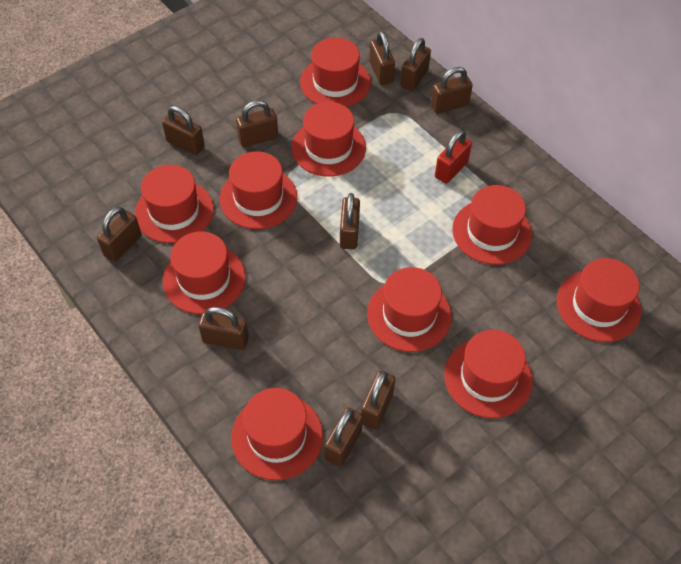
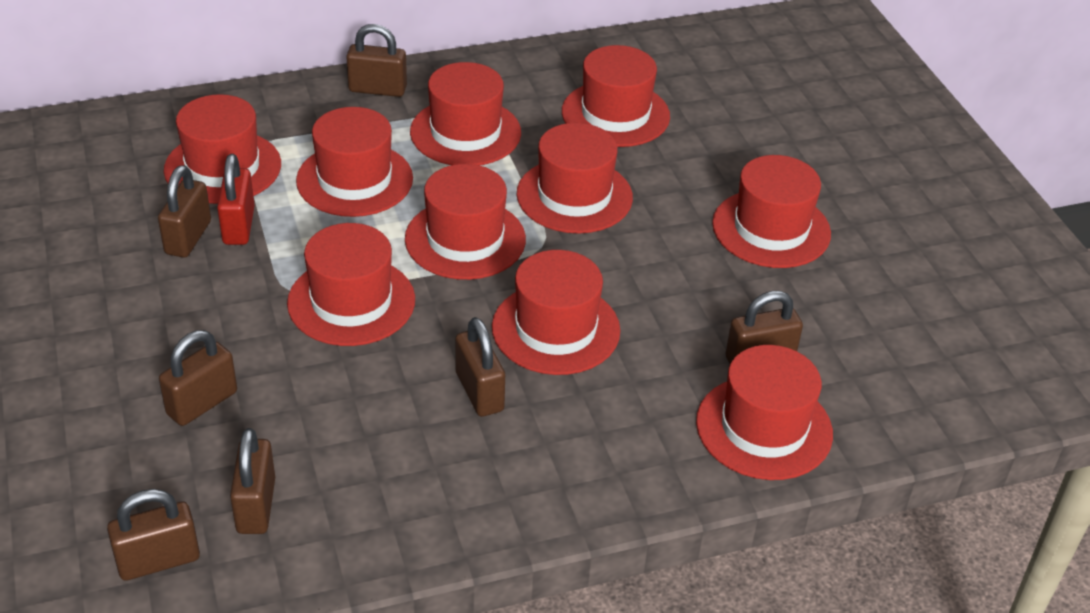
brown padlock: [97,207,141,262] [162,106,205,155] [199,307,249,350] [236,100,278,147] [325,407,363,467] [340,193,360,249] [361,371,395,430] [369,31,395,85] [401,38,431,91] [431,67,473,114] = 10 -> [107,489,200,581] [158,165,211,258] [159,330,237,426] [230,428,275,534] [346,24,407,97] [455,317,505,417] [725,291,803,364] = 7

